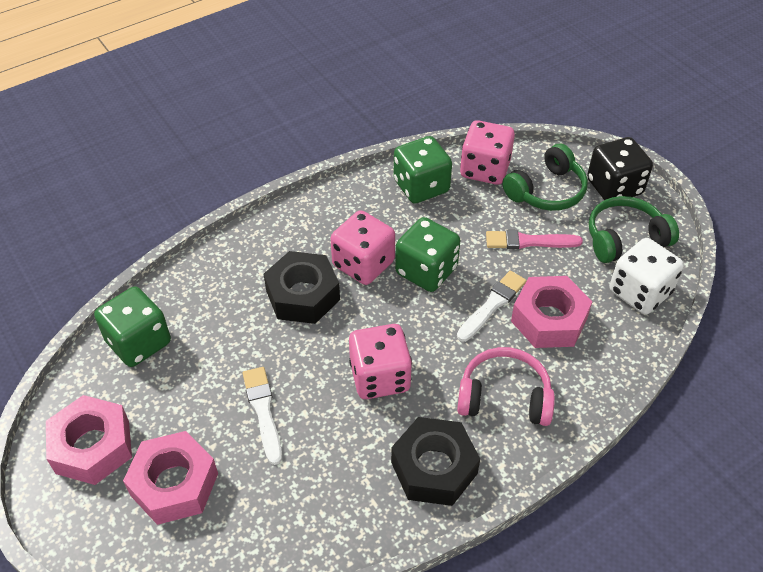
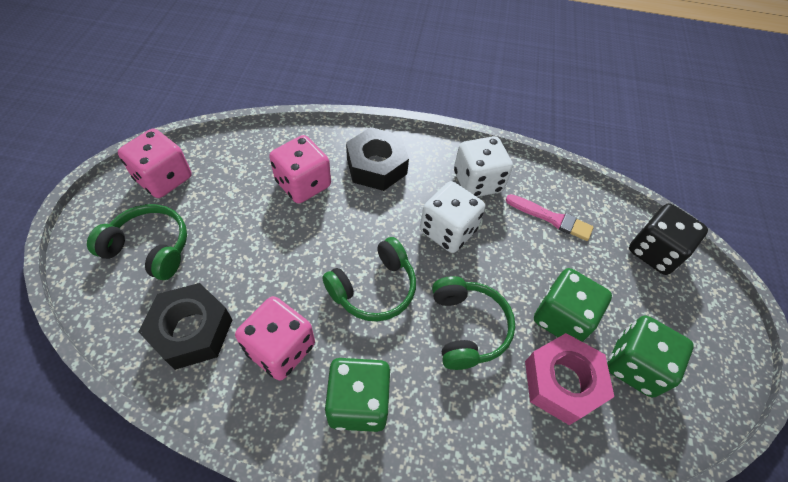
green headphones: [502,144,588,211] [589,196,679,263] = 2 -> [87,204,187,280] [322,237,416,321] [432,276,515,370] = 3
pink headphones: [457,347,555,426] = 1 -> none = 0
pink nut: [46,395,132,485] [123,431,218,525] [511,276,593,348] = 3 -> [525,333,614,425] = 1
white brush: [242,367,282,465] [457,271,527,342] = 2 -> none = 0
white dice: [609,238,684,314] = 1 -> [420,181,485,253] [454,136,513,197] = 2

